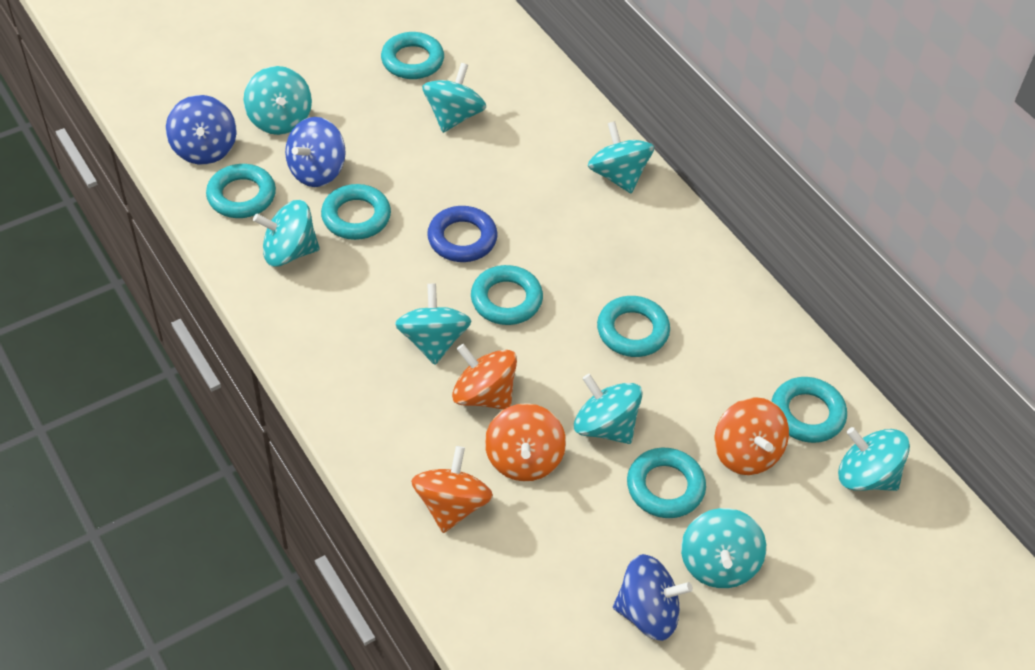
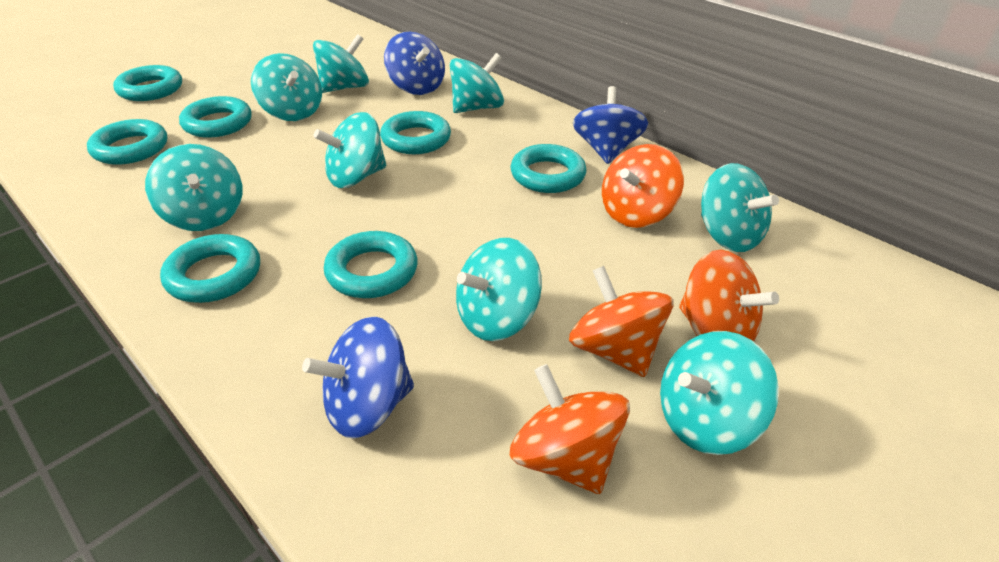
blue ring: [427,206,498,262] = 1 -> none = 0

